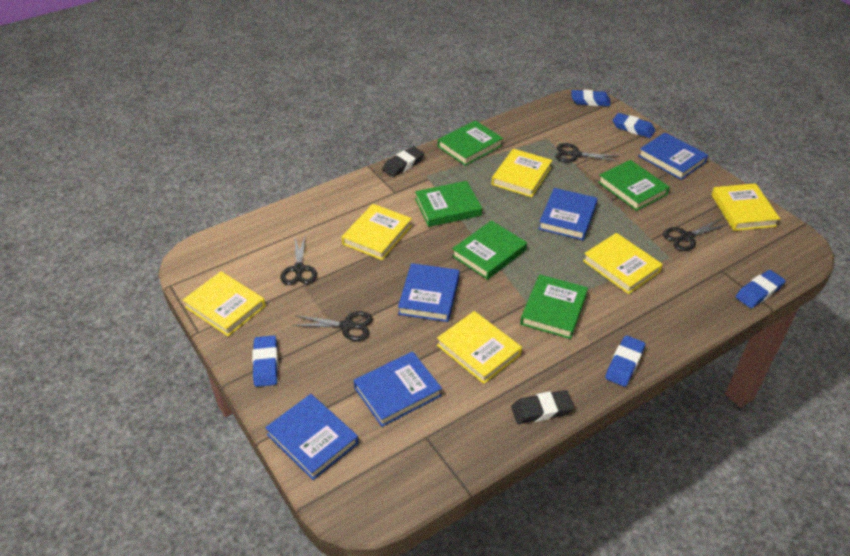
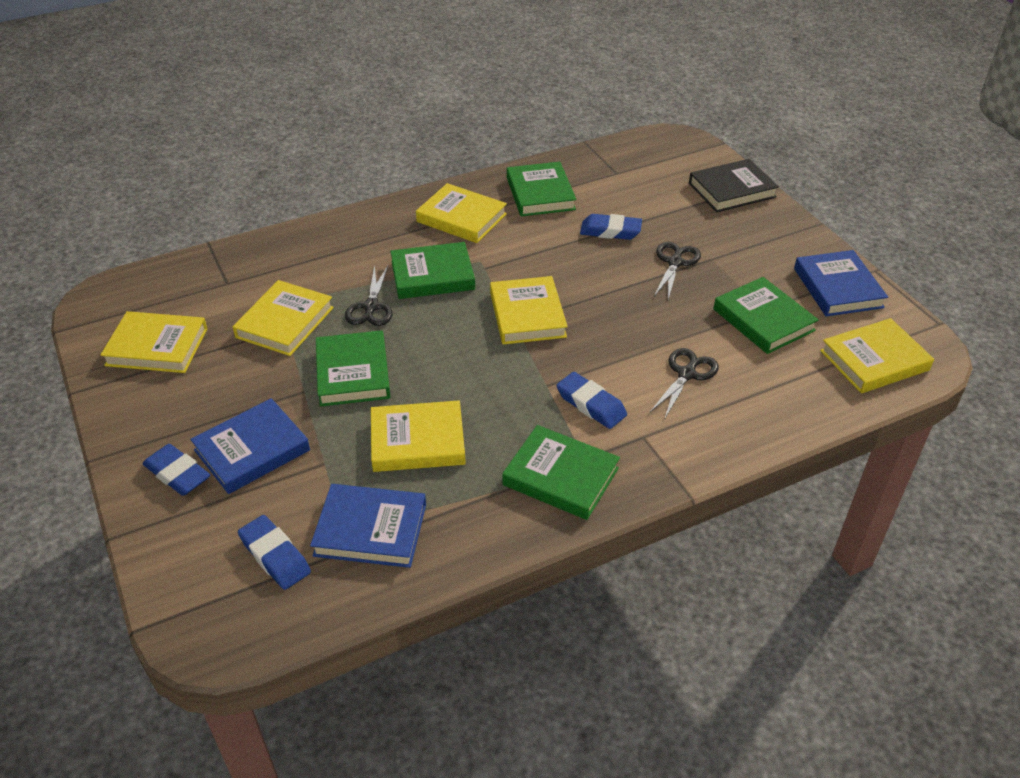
black book: none = 0 -> [689,159,779,212] = 1
black eraser: [382,146,424,177] [511,390,574,424] = 2 -> none = 0
black scissors: [280,234,317,285] [293,311,373,341] [555,143,618,162] [663,219,729,251] = 4 -> [345,265,392,326] [649,348,718,420] [654,242,701,300] = 3
blue book: [265,394,359,480] [353,351,442,427] [398,263,460,322] [538,188,598,240] [639,132,708,180] = 5 -> [190,398,310,494] [310,484,426,568] [794,250,888,316] = 3
blue eraser: [252,335,278,387] [571,90,611,106] [605,335,645,387] [613,113,655,138] [736,270,785,308] = 5 -> [143,444,210,496] [238,515,311,590] [556,372,627,429] [580,214,642,240] = 4

